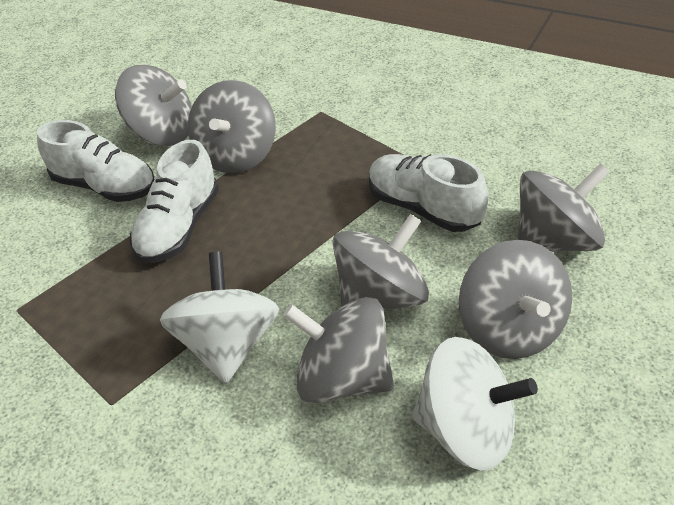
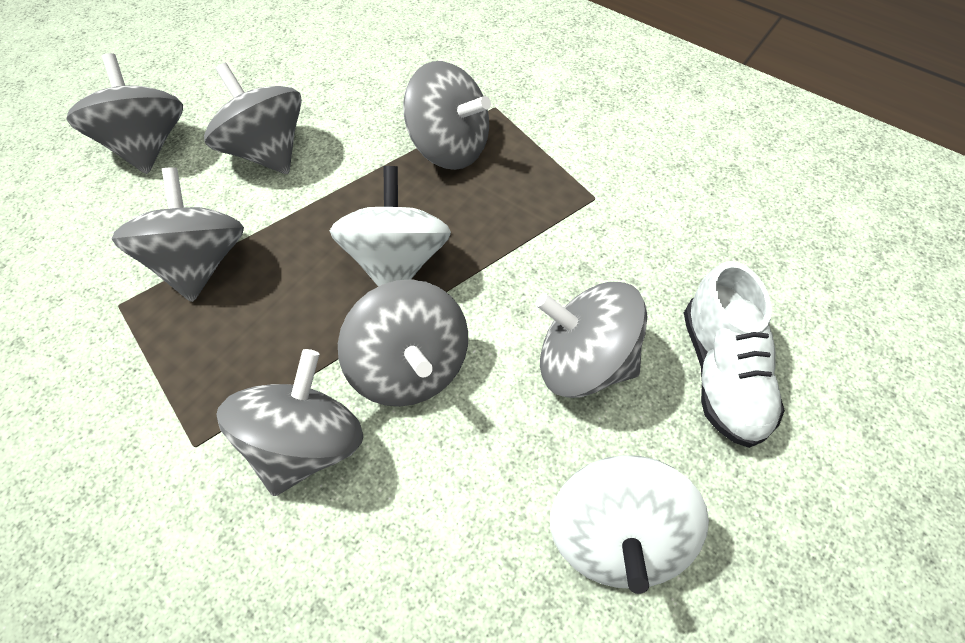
grey spinning top: [115,65,192,146] [188,80,276,173] [283,297,394,403] [332,214,429,311] [459,240,573,359] [518,163,610,252] = 6 -> [66,53,183,174] [112,167,244,302] [204,63,302,174] [216,349,364,496] [338,279,468,407] [403,61,491,170] [535,282,647,398] = 7
white shoe: [37,120,155,202] [130,140,219,263] [369,154,488,232] = 3 -> [684,261,785,448] = 1

